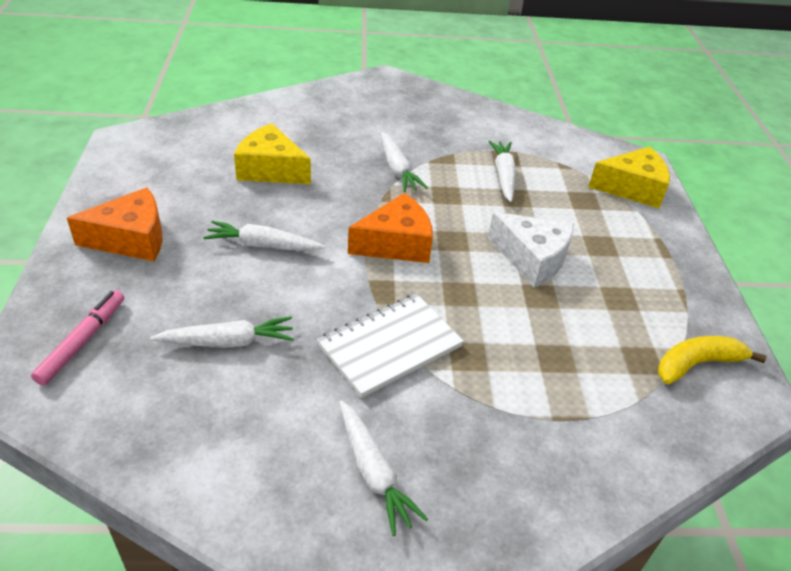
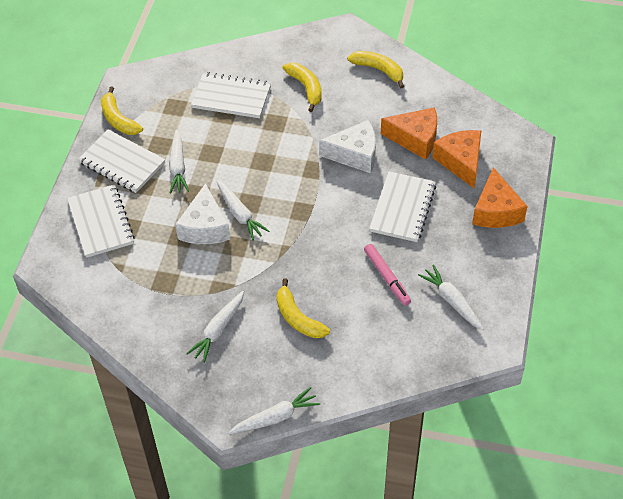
orange cheese: [67,188,162,261] [348,193,433,263] = 2 -> [381,107,437,160] [432,130,481,188] [472,167,528,228] = 3
white cheese: [488,212,574,287] = 1 -> [175,183,230,244] [319,120,376,173] = 2
white notebook: [317,294,464,398] = 1 -> [67,185,135,258] [78,129,165,193] [191,72,271,118] [369,171,436,242] = 4
yellow banana: [658,336,766,384] = 1 -> [101,86,143,135] [277,278,330,338] [282,63,322,112] [347,51,404,88] = 4
yellow cheese: [234,123,311,184] [588,147,670,208] = 2 -> none = 0

